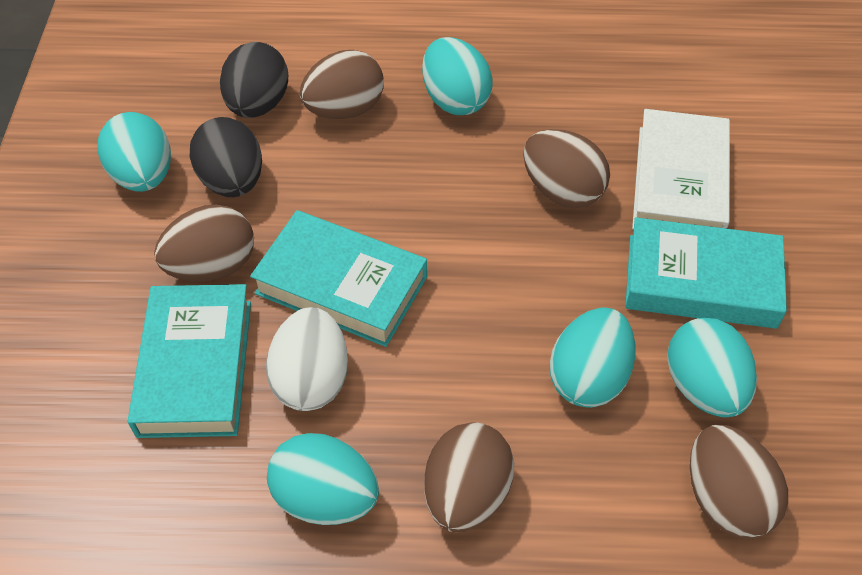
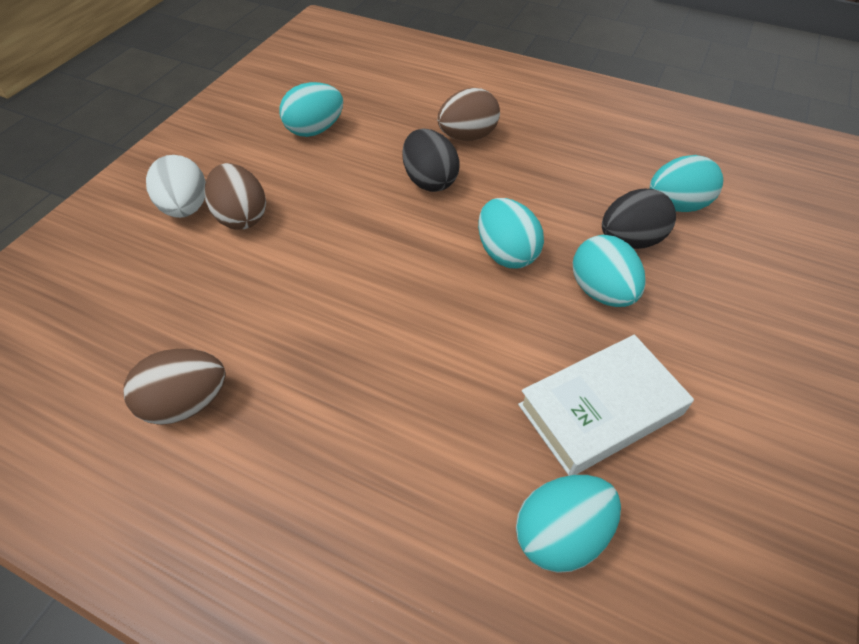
brown egg: [154,204,254,282] [300,50,384,119] [424,422,514,532] [523,129,610,208] [690,425,788,538] = 5 -> [124,349,226,425] [205,163,266,230] [437,88,500,141] = 3
turquoise book: [128,284,251,438] [250,210,427,347] [625,217,787,329] = 3 -> none = 0

